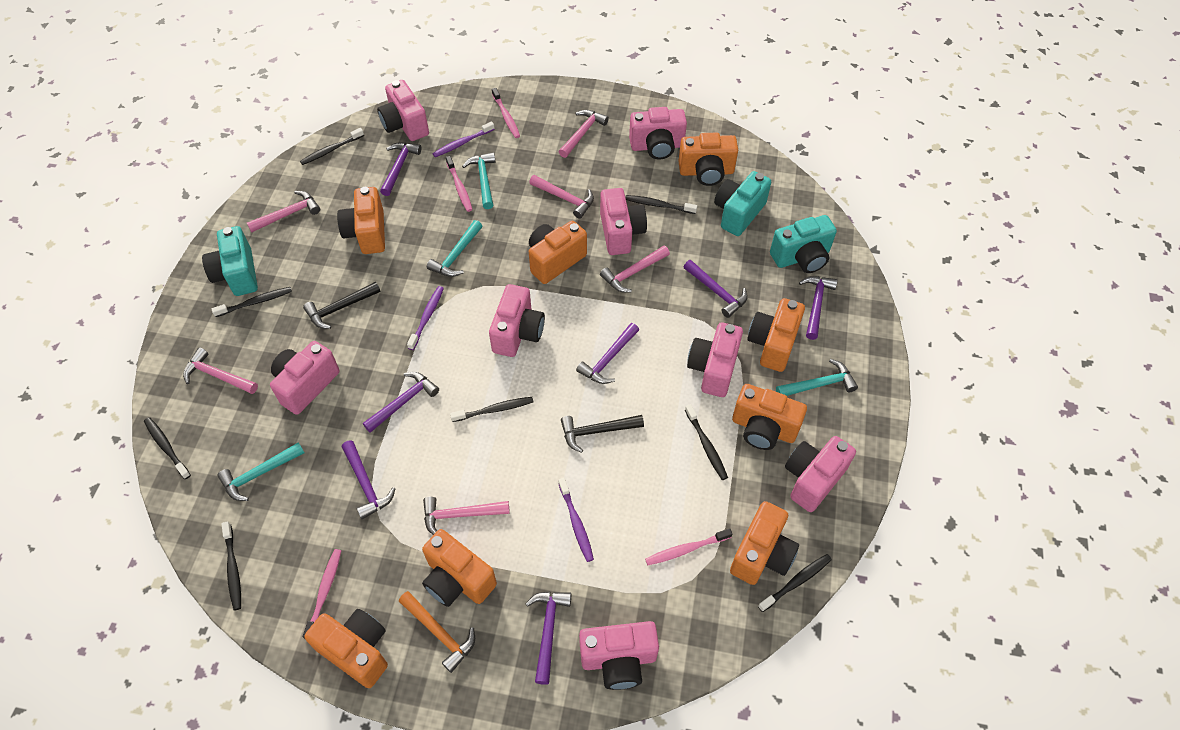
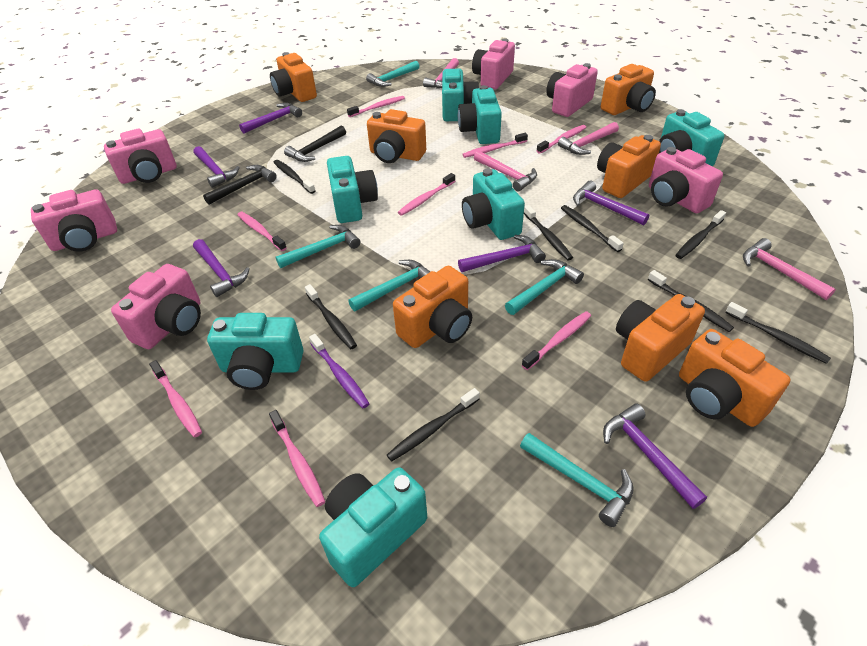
orange camera: [304,609,388,688] [337,187,385,254] [422,529,497,607] [529,221,587,284] [679,133,738,186] [730,501,799,585] [732,384,807,450] [747,298,805,372] = 8 -> [270,52,317,102] [367,109,426,163] [393,266,472,348] [597,135,661,198] [601,64,656,115] [616,294,705,382] [679,329,791,427] = 7
orange hammer: [399,591,475,673] = 1 -> none = 0
pink camera: [270,341,340,415] [377,80,429,141] [489,284,545,357] [579,621,659,690] [600,188,647,255] [629,107,687,159] [687,322,743,397] [785,436,856,512] = 8 -> [31,190,117,251] [104,129,177,184] [111,264,201,349] [472,38,515,89] [546,63,598,117] [649,147,723,213] = 6
pink hammer: [183,347,258,394] [247,191,320,232] [423,497,510,535] [529,175,594,219] [559,110,609,158] [600,246,670,293] = 6 -> [423,58,459,89] [474,151,537,192] [558,122,619,155] [743,238,836,300] = 4
pink toothbrush: [303,549,341,639] [446,156,473,212] [492,88,520,138] [645,528,732,565] = 4 -> [149,360,202,437] [237,212,287,251] [269,410,326,507] [347,96,405,117] [398,173,455,216] [462,133,528,158] [522,311,591,370] [537,125,586,154] = 8
purple hammer: [342,440,395,519] [363,372,439,433] [380,142,421,196] [525,591,572,685] [576,323,639,384] [684,260,748,318] [799,276,838,340] = 7 -> [193,239,249,297] [194,146,240,188] [239,103,302,134] [458,235,546,272] [573,181,649,225] [603,404,707,509] = 6
purple toothbrush: [407,286,444,350] [433,121,495,157] [558,478,594,562] = 3 -> [309,334,370,408] = 1
turquoise camera: [202,226,258,296] [714,171,771,236] [770,215,837,273] = 3 -> [207,313,303,390] [319,467,427,587] [327,156,378,223] [442,69,479,121] [458,85,502,144] [462,168,525,240] [659,109,725,167] = 7
turquoise hammer: [217,442,304,501] [427,220,482,277] [462,152,496,209] [776,359,858,396] = 4 -> [276,225,360,268] [348,260,430,311] [366,61,419,87] [505,259,584,315] [520,433,634,527] = 5

